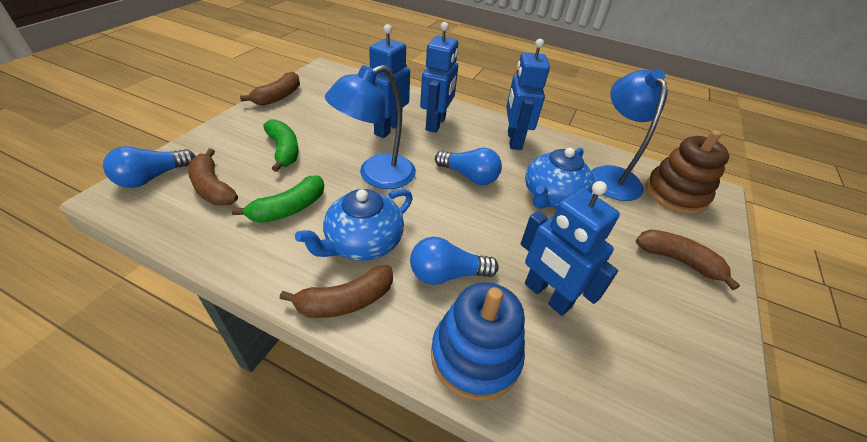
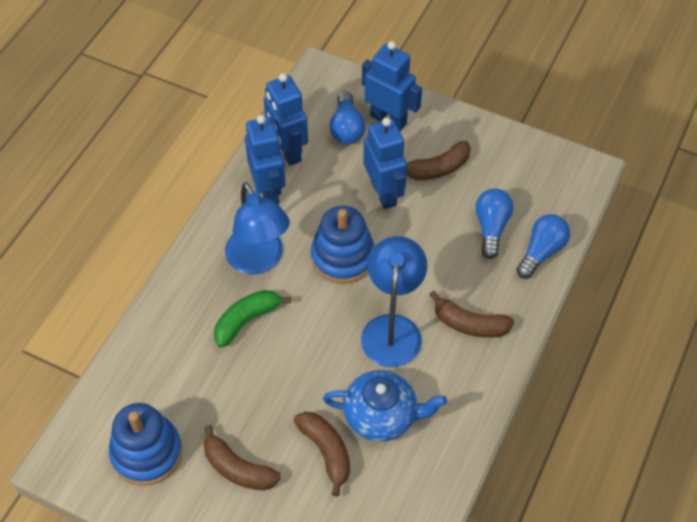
blue stacking toy: [431,282,525,401] = 1 -> [109,403,182,486] [311,206,375,284] = 2
blue teapot: [295,189,413,261] [525,148,594,209] = 2 -> [323,370,447,442] = 1
brown stacking toy: [645,130,729,215] = 1 -> none = 0
green banana: [232,176,324,223] [263,119,299,172] = 2 -> [214,290,291,347] = 1

